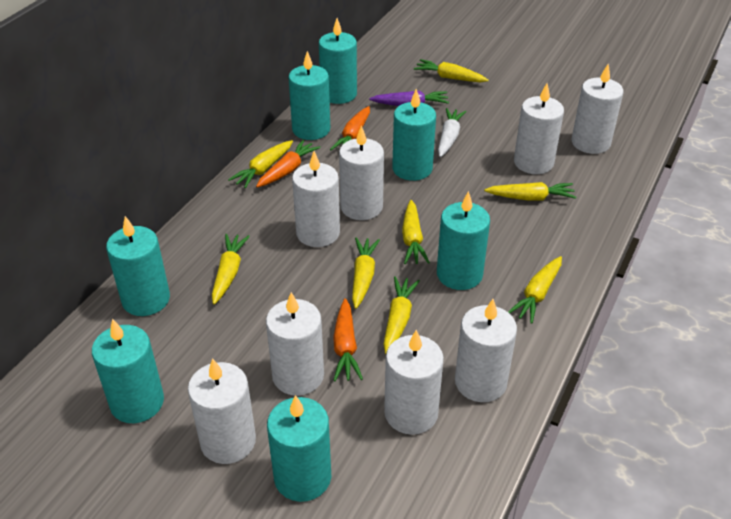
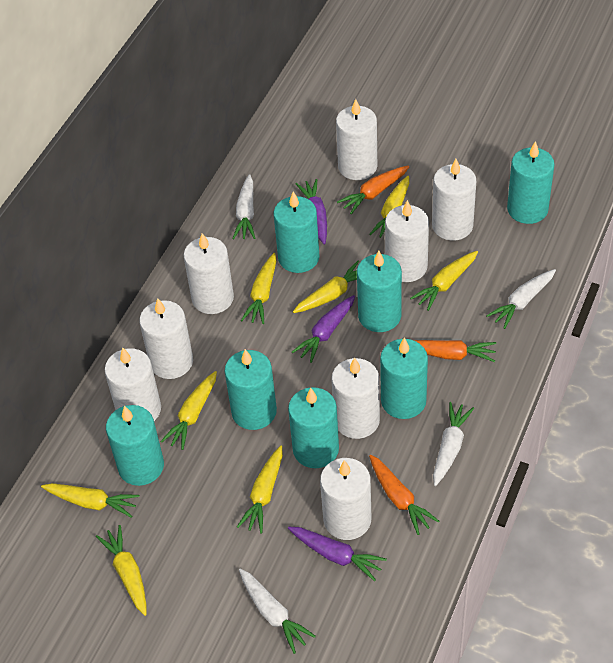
purple carrot: [369,91,449,106] = 1 -> [288,527,387,581] [292,295,355,363] [296,179,327,244] = 3
white carrot: [438,108,467,157] = 1 -> [232,174,255,239] [239,568,316,654] [433,402,474,486] [486,269,556,329] = 4

